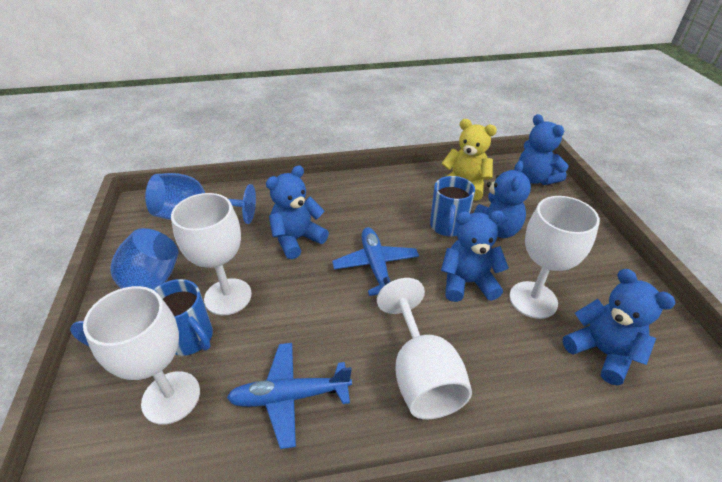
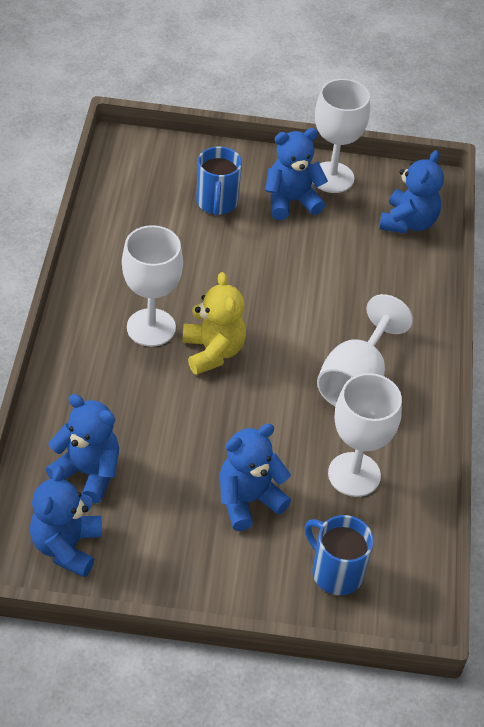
blue goblet: [70,228,178,346] [145,173,256,224] = 2 -> none = 0
blue plane: [227,343,352,449] [332,227,419,296] = 2 -> none = 0

